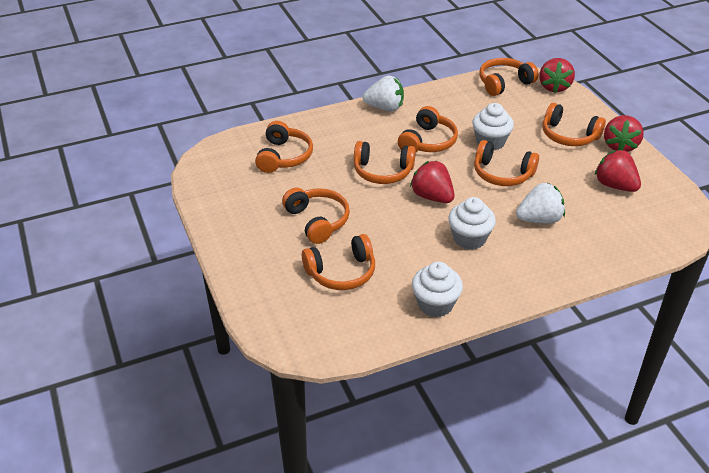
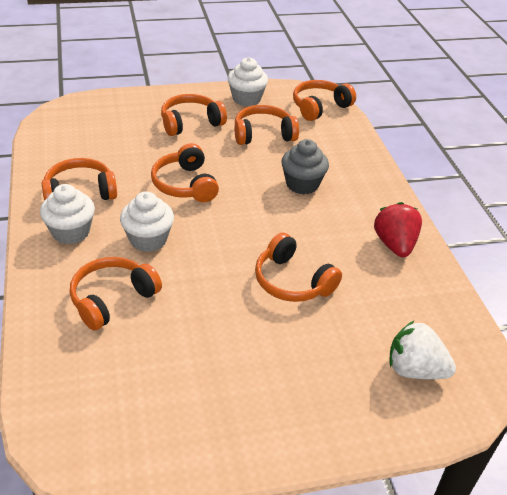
grey cupcake: none = 0 -> [281,139,329,194] = 1
orange headphones: [255,121,313,173] [282,188,350,244] [302,234,375,290] [354,141,416,184] [398,106,458,152] [474,140,539,186] [479,58,539,96] [543,103,606,146] = 8 -> [42,158,117,201] [70,257,162,331] [151,143,219,202] [161,94,227,136] [234,105,299,145] [255,232,342,302] [293,80,356,121] = 7
red strawberry: [410,161,455,203] [539,58,575,93] [595,150,641,192] [604,115,644,152] = 4 -> [374,202,422,257] = 1
white strawberry: [362,76,404,112] [516,183,565,223] = 2 -> [389,321,456,379] = 1

